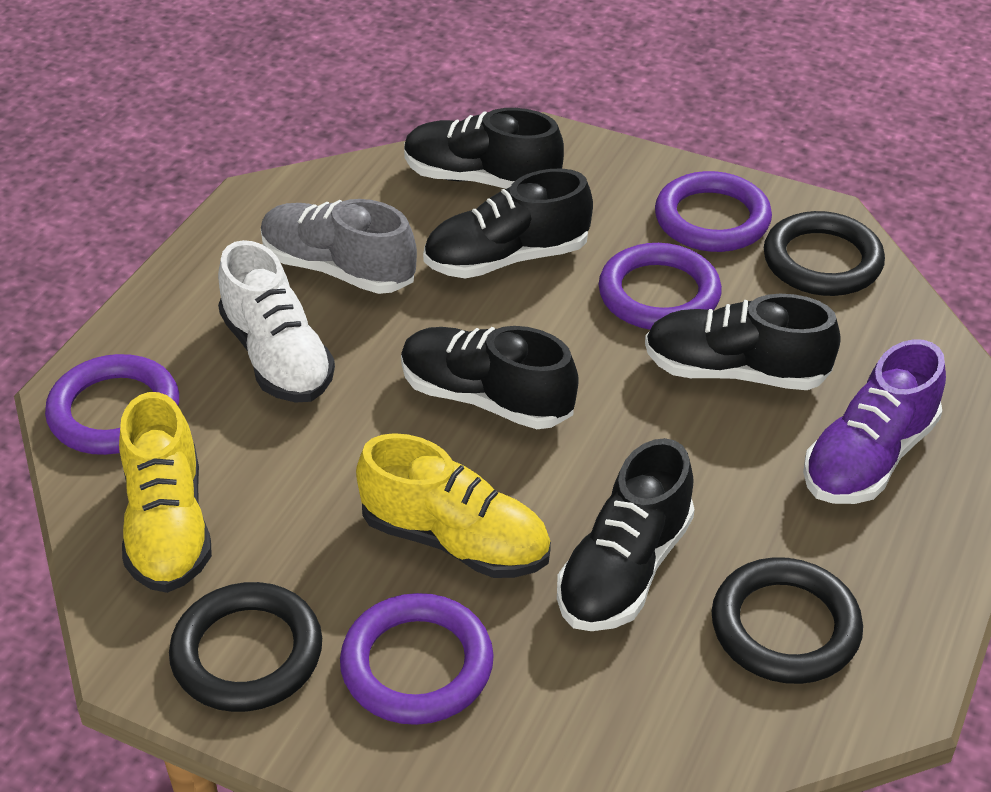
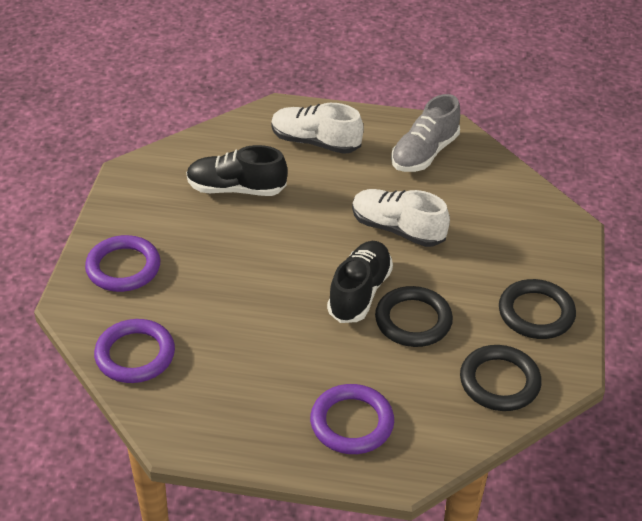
black shoe: [401,326,578,429] [404,108,564,189] [423,169,593,278] [557,438,695,631] [645,294,841,390] = 5 -> [186,145,288,196] [327,241,393,323] = 2
purple ring: [45,354,179,455] [340,593,494,725] [599,243,722,330] [655,171,772,252] = 4 -> [85,235,160,292] [94,319,175,383] [310,384,394,454] = 3
purple shoe: [803,339,946,504] = 1 -> none = 0
white shoe: [218,240,335,403] = 1 -> [271,103,364,154] [352,189,450,247] = 2
yellow shoe: [119,392,212,593] [356,433,551,578] = 2 -> none = 0

